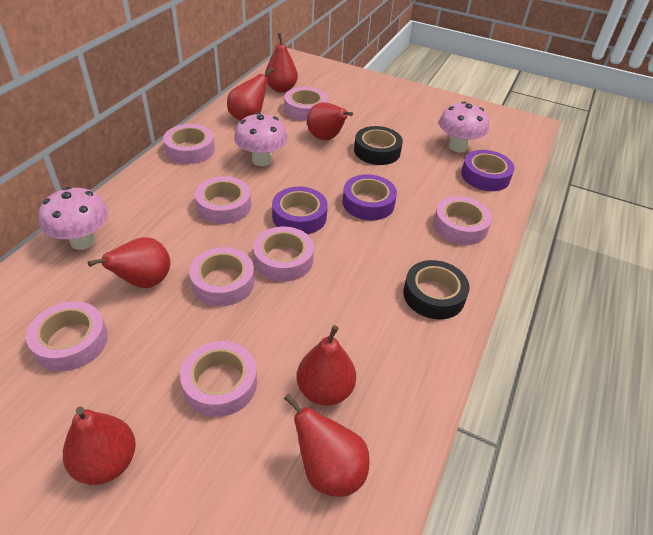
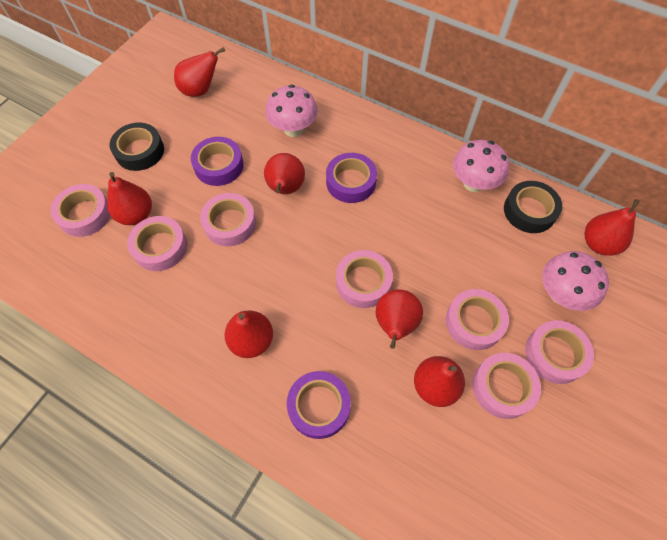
pink tape: [26,301,108,371] [163,124,215,164] [180,341,257,417] [189,247,255,306] [195,176,251,224] [253,227,314,281] [284,87,328,121] [433,196,492,245] = 8 -> [51,184,110,237] [127,216,187,271] [200,193,256,247] [336,250,393,308] [446,289,509,350] [472,353,541,419] [525,320,594,384] = 7

